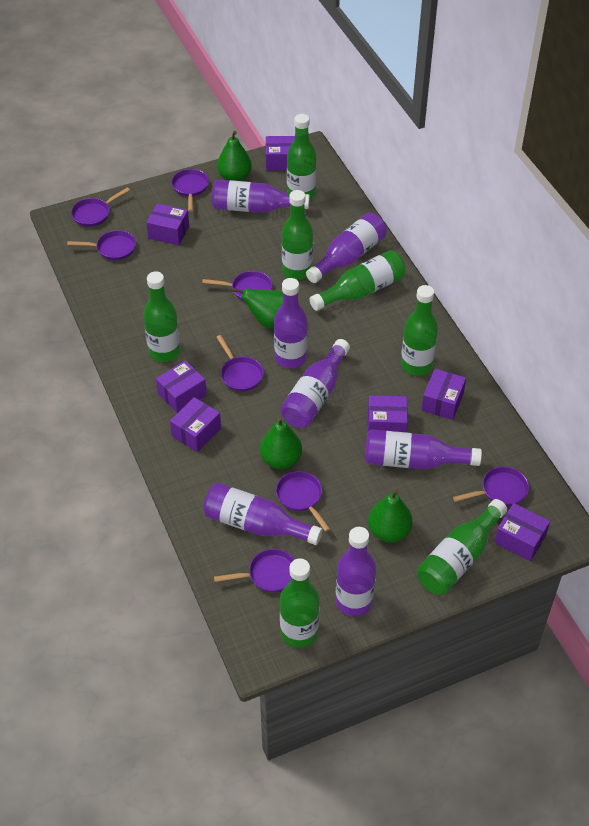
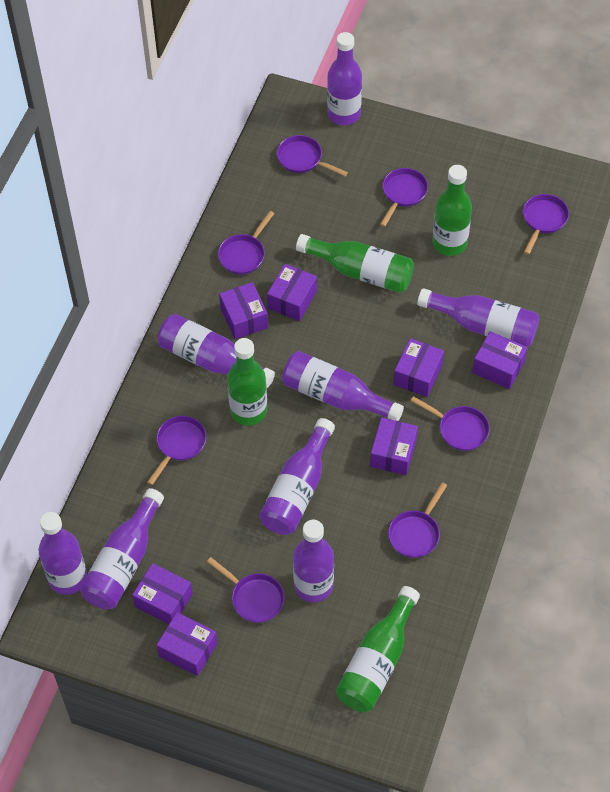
green bottle: [143,271,180,362] [280,558,320,648] [282,190,313,280] [287,114,316,200] [310,250,405,311] [401,285,438,376] [417,499,507,595] = 7 -> [227,338,267,426] [296,234,414,293] [336,586,420,712] [432,165,472,256] = 4
green pear: [217,131,252,181] [232,288,283,329] [260,417,302,469] [368,489,413,542] = 4 -> none = 0
purple bottle: [203,483,323,545] [212,180,310,213] [274,278,308,369] [281,339,350,428] [306,213,387,283] [336,527,376,617] [365,429,482,469] = 7 -> [39,512,87,595] [80,488,164,610] [158,314,275,388] [259,418,335,535] [282,351,404,421] [293,520,334,602] [327,32,362,125] [417,288,539,347] = 8

